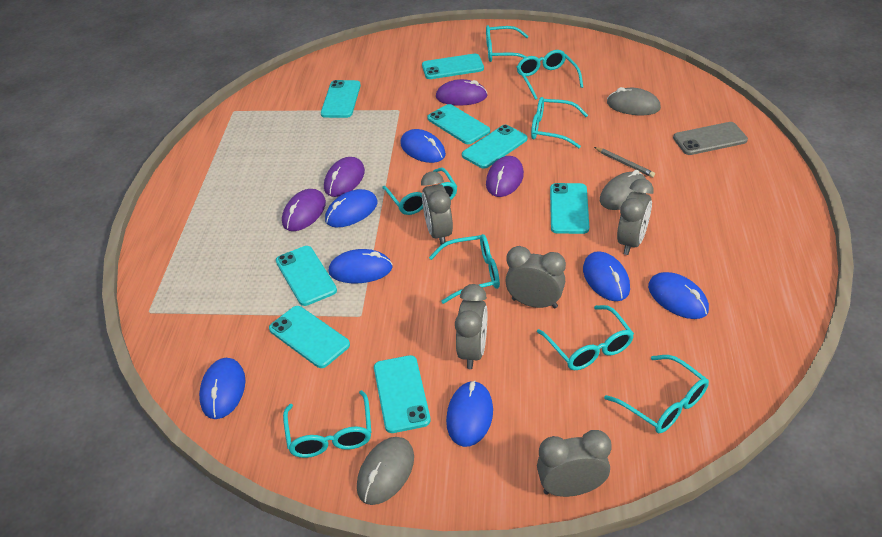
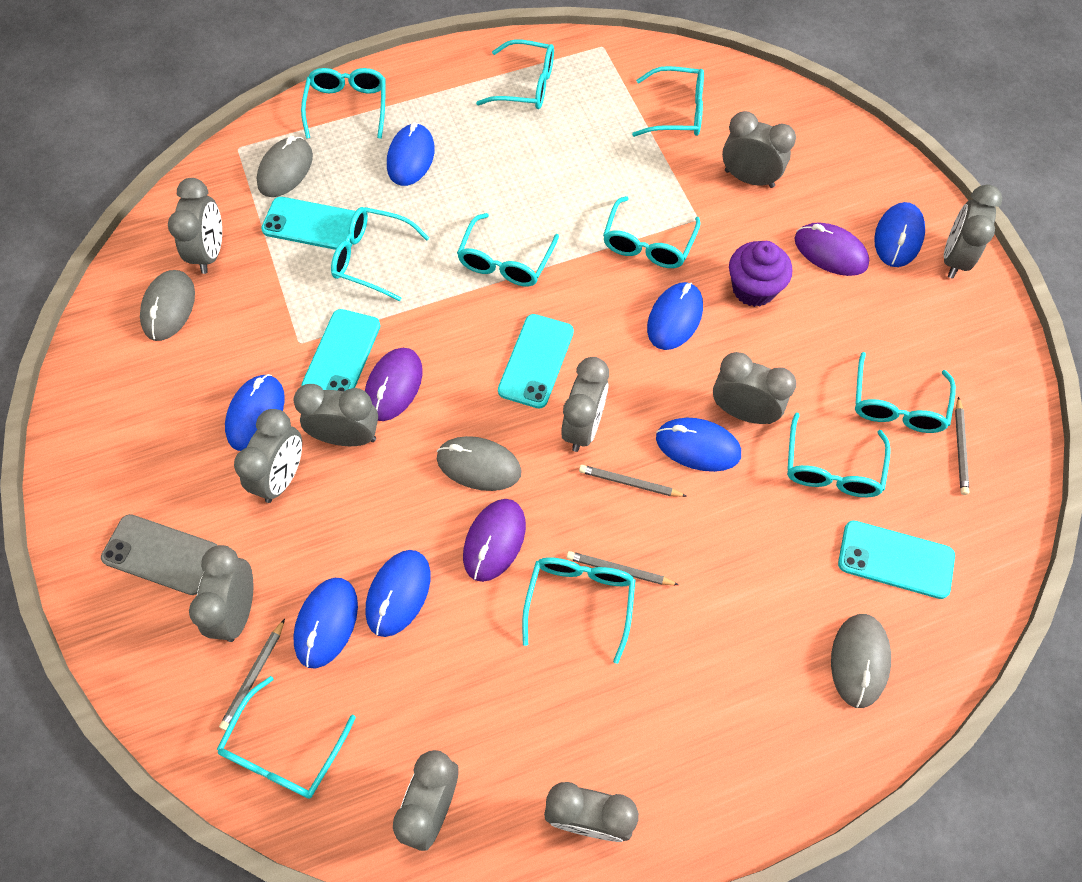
grey clock: [421,171,453,245] [455,284,487,369] [505,246,566,309] [537,430,612,497] [617,179,654,255] = 5 -> [168,178,222,274] [189,545,253,642] [234,409,302,503] [293,384,378,446] [393,750,459,851] [544,782,639,842] [561,357,609,452] [713,352,796,424] [722,111,796,188] [944,184,1002,279] = 10
grey mouse: [357,437,414,505] [600,170,646,210] [607,87,661,115] = 3 -> [140,270,195,341] [257,136,313,197] [437,436,522,491] [831,614,891,708] = 4
grey pencil: [594,147,655,177] = 1 -> [219,619,285,731] [567,551,679,585] [579,465,687,497] [955,396,969,495] = 4
purple cupcake: none = 0 -> [729,241,792,307] = 1
purple mouse: [282,189,326,231] [324,157,365,197] [436,79,487,106] [486,156,524,197] = 4 -> [365,348,423,421] [463,499,526,582] [795,222,869,276] = 3
turquoise glasses: [283,390,371,458] [382,167,457,215] [429,234,500,304] [486,25,529,62] [517,50,583,100] [531,97,588,148] [537,305,634,370] [604,355,709,433] = 8 -> [217,676,356,799] [301,68,386,139] [331,207,429,301] [457,213,559,286] [476,39,554,109] [522,557,636,664] [603,196,701,268] [632,66,704,137] [787,412,891,497] [855,352,956,433] = 10
turquoise phone: [269,306,350,368] [276,246,337,306] [321,80,361,118] [374,355,431,433] [422,54,484,79] [427,104,490,144] [462,125,527,169] [550,183,589,234] = 8 -> [261,197,355,250] [301,309,381,391] [498,314,574,409] [838,520,955,599] = 4

